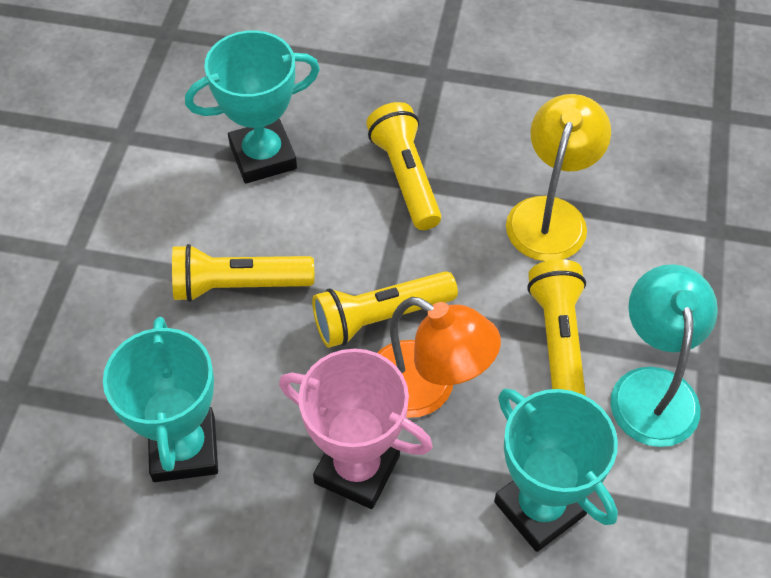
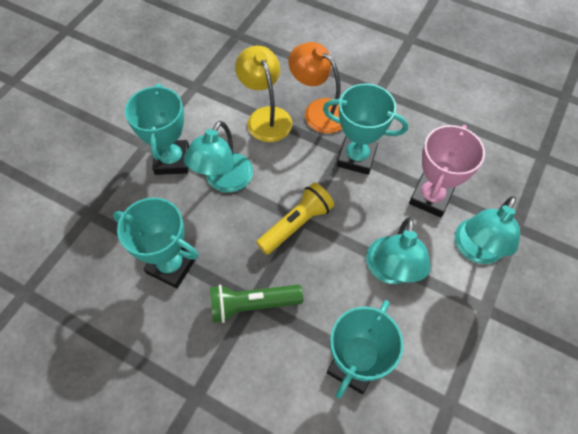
green flashlight: none = 0 -> [210,285,303,323] = 1
turquoise lamp: [610,264,718,447] = 1 -> [184,121,253,193] [366,217,431,284] [455,196,520,264] = 3
turquoise trophy: [103,317,218,482] [185,30,320,184] [494,389,618,552] = 3 -> [113,197,199,288] [125,84,189,175] [323,84,408,175] [327,300,403,399] = 4
yellow flashlight: [172,244,314,302] [312,271,458,348] [366,102,441,230] [527,259,586,396] = 4 -> [256,182,334,255] = 1

